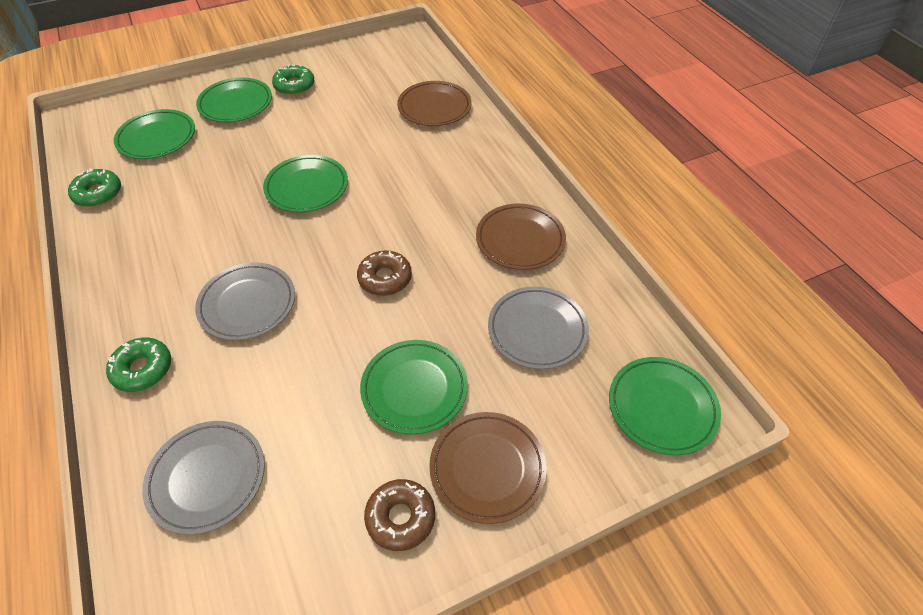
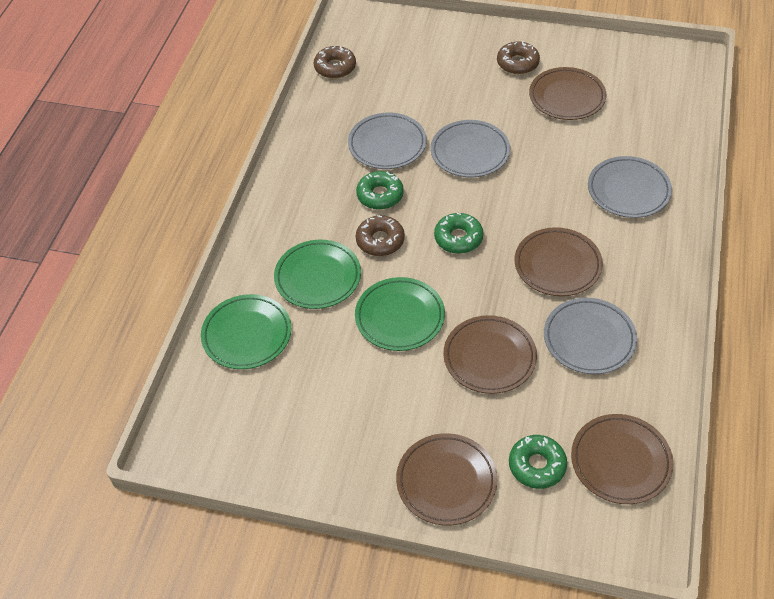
brown donut: [357,250,412,296] [364,479,435,551] = 2 -> [314,46,356,79] [356,215,405,256] [497,41,540,74] = 3
brown plate: [397,81,472,126] [429,412,547,524] [476,203,566,270] = 3 -> [396,433,497,526] [443,315,537,394] [515,227,603,296] [529,67,606,120] [571,414,673,504] = 5
green plate: [114,109,195,159] [196,77,272,123] [263,155,348,212] [360,340,468,434] [609,357,721,455] = 5 -> [201,294,291,369] [274,240,361,309] [355,277,445,351] = 3
grey plate: [142,421,265,535] [195,263,295,340] [488,286,589,369] = 3 -> [348,113,427,169] [431,120,510,177] [544,298,637,374] [588,156,672,218] = 4

